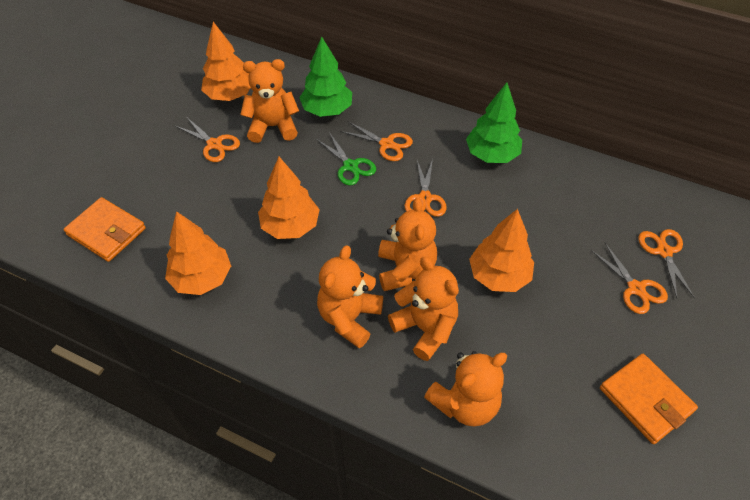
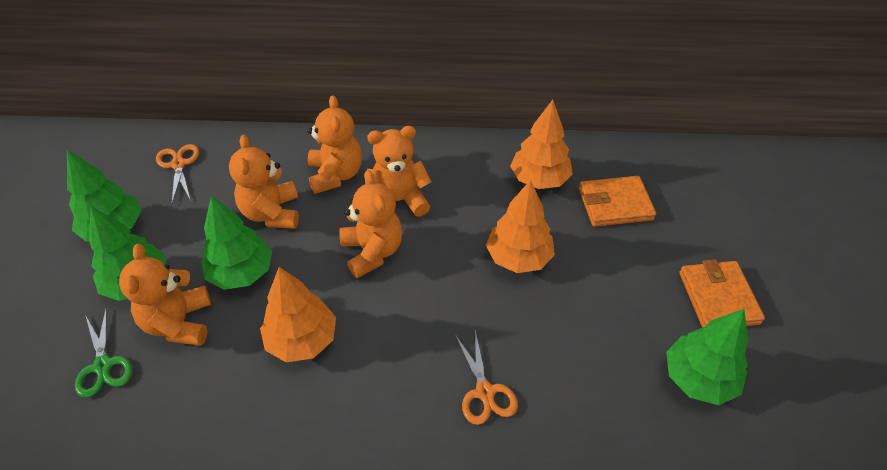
green tree: [299,37,352,117] [466,82,522,163] = 2 -> [67,150,142,242] [89,206,166,301] [201,196,272,290] [666,309,748,405] = 4
orange scissors: [176,118,240,162] [340,121,413,161] [405,159,447,217] [591,243,668,314] [639,229,695,299] = 5 -> [156,144,199,203] [455,331,518,425] = 2
orange tree: [165,211,231,295] [201,22,251,101] [258,157,320,239] [469,209,534,292] = 4 -> [260,267,336,362] [486,180,555,273] [510,100,573,189] = 3

